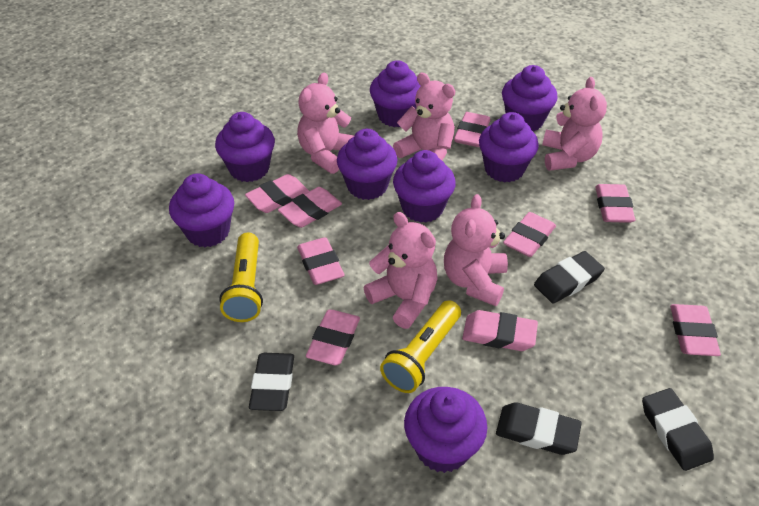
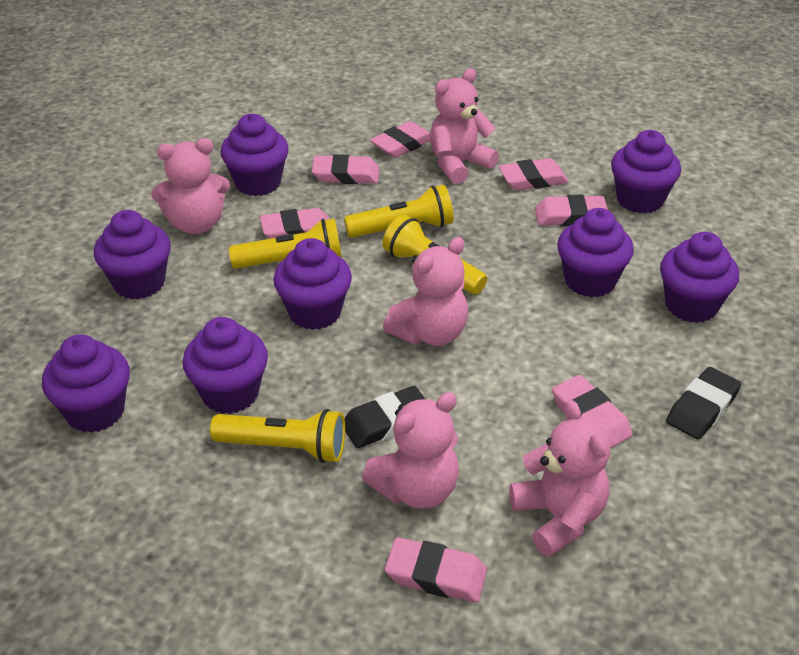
black eraser: [249,353,294,411] [496,402,582,455] [534,251,605,303] [642,388,714,471] = 4 -> [344,386,425,448] [666,367,741,440] = 2
pink eraser: [245,174,309,213] [278,187,342,228] [297,237,345,285] [306,310,360,365] [454,112,490,147] [462,310,538,351] [503,212,556,257] [595,184,636,223] [670,304,721,356] = 9 -> [260,208,330,239] [312,154,379,184] [370,121,430,158] [385,537,487,603] [499,158,569,190] [535,195,608,226] [552,375,633,448] = 7
yellow flashlight: [219,233,263,322] [380,300,461,393] = 2 -> [210,409,345,463] [229,218,342,269] [344,185,453,238] [383,215,487,294] = 4

